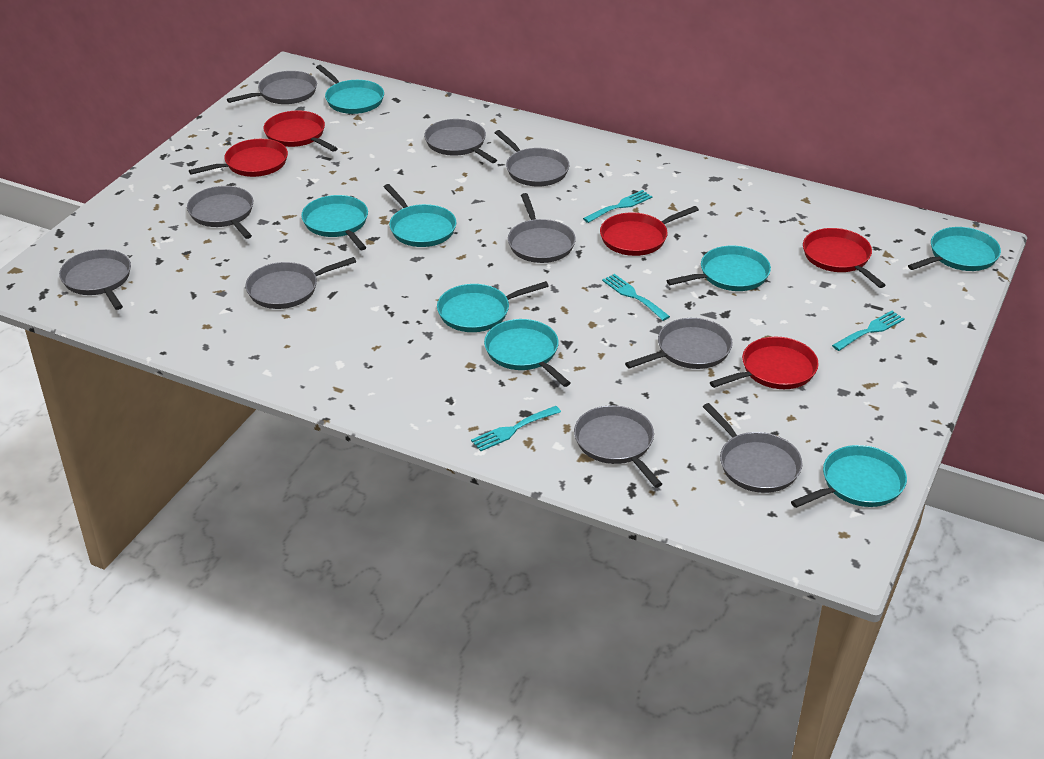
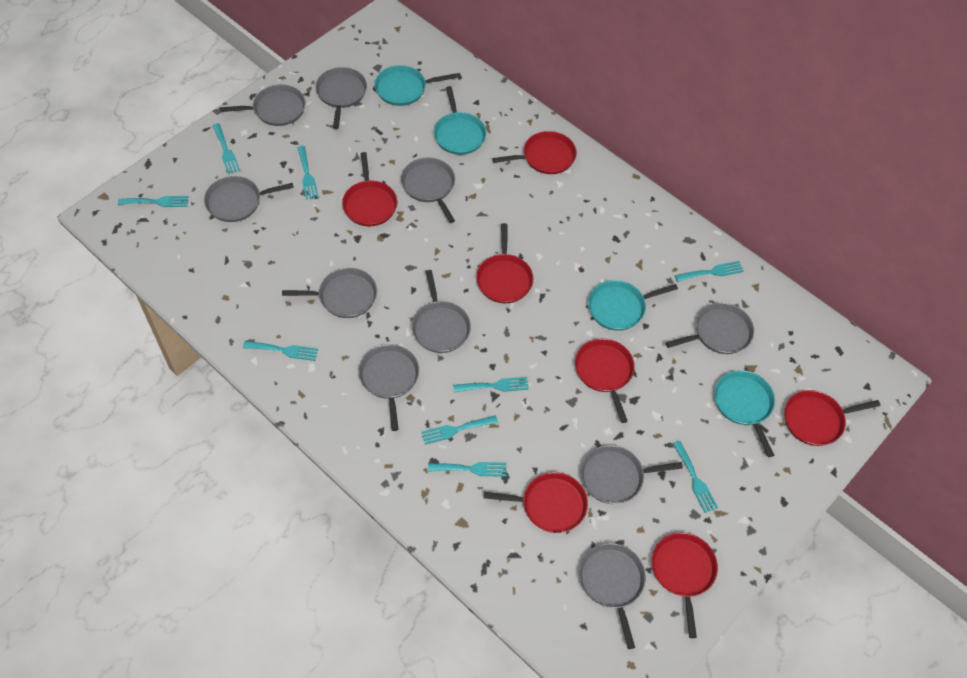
red pan: [189,139,288,177] [264,111,338,152] [600,206,699,256] [710,337,819,389] [803,228,886,288] = 5 -> [342,152,397,226] [476,223,533,303] [484,472,588,533] [493,131,577,174] [575,339,635,423] [652,532,718,638] [784,390,880,446] = 7
turquoise fork: [471,406,561,451] [583,190,652,223] [602,274,670,321] [832,311,905,351] = 4 -> [118,196,189,207] [212,123,240,174] [243,341,318,361] [297,146,319,200] [421,415,498,445] [428,462,506,477] [453,377,529,392] [673,441,718,513] [675,261,744,282] = 9
turquoise pan: [301,195,368,250] [316,65,384,114] [384,184,457,247] [437,281,549,332] [484,319,570,387] [667,246,771,291] [791,445,907,508] [908,227,1001,271] = 8 -> [374,65,457,106] [434,86,486,155] [588,280,678,331] [714,370,775,457] = 4

